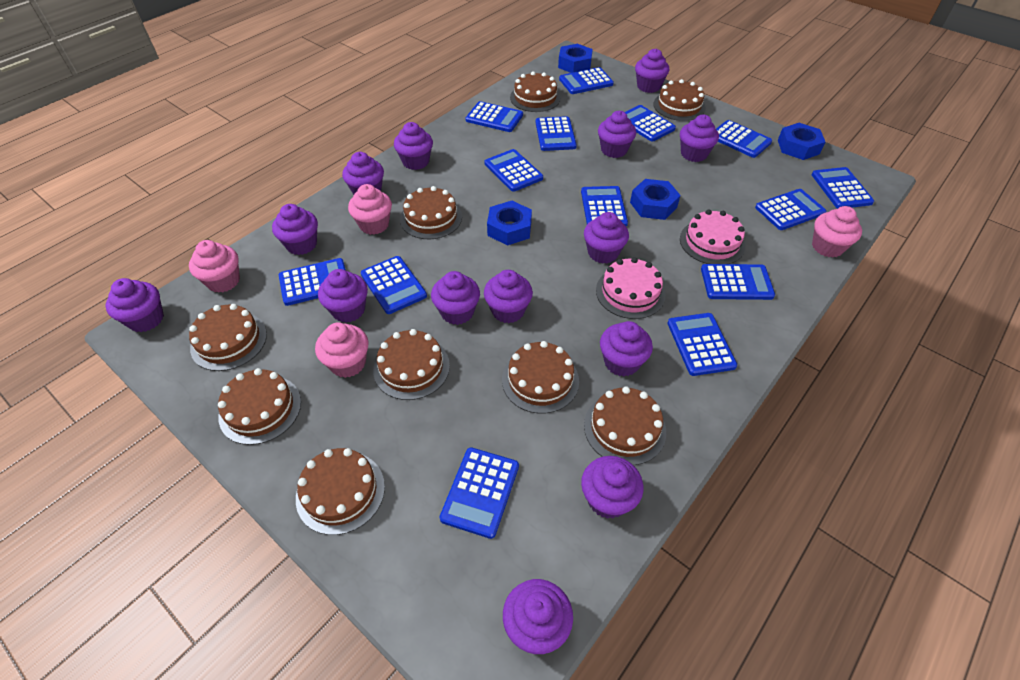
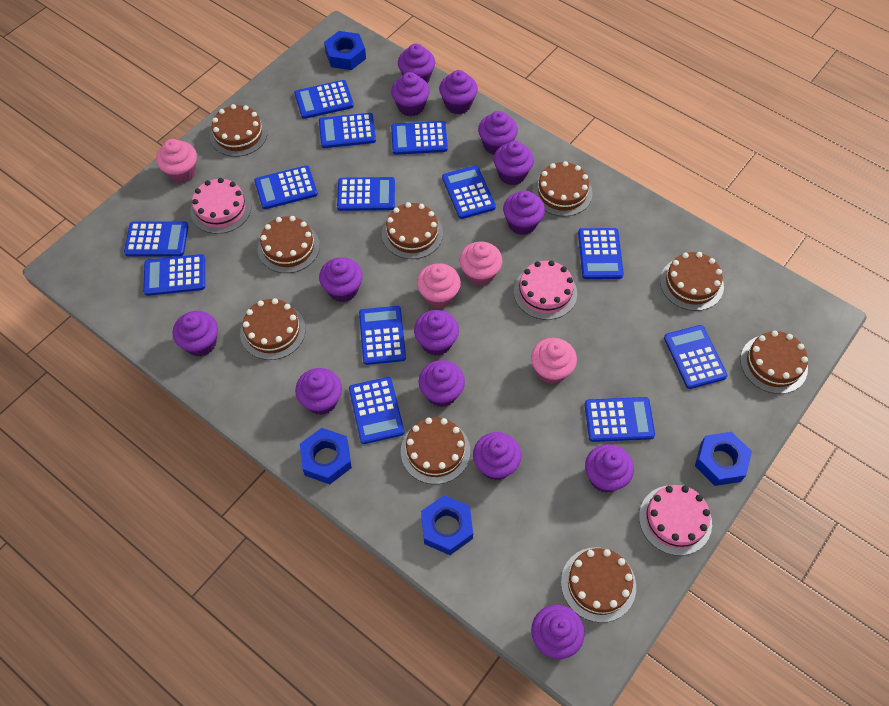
blue calculator: [279,258,346,306] [361,256,427,314] [440,447,519,539] [466,101,523,132] [485,149,543,192] [536,116,577,151] [559,67,614,94] [581,186,628,226] [625,105,676,142] [668,313,737,376] [701,264,775,300] [716,120,772,158] [755,189,826,230] [812,167,874,208] = 14 -> [124,221,189,256] [143,254,205,296] [254,165,318,209] [294,80,354,119] [319,113,376,148] [337,177,395,211] [349,377,404,444] [359,306,406,365] [391,121,448,155] [442,165,496,219] [578,228,624,279] [584,397,655,442] [664,325,728,389] = 13
pink cake: [596,257,666,319] [680,209,745,264] = 2 -> [190,178,251,234] [514,260,577,320] [639,485,712,556] = 3

